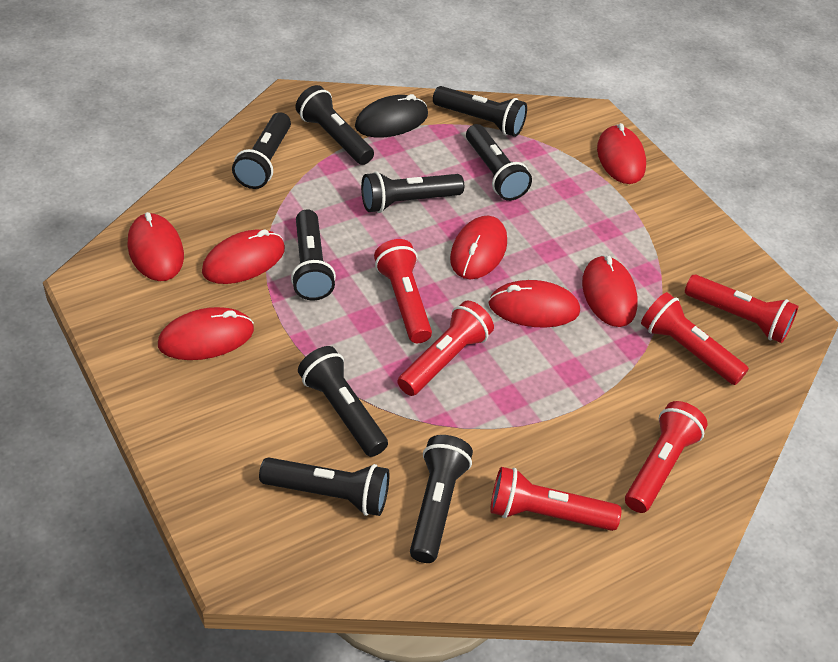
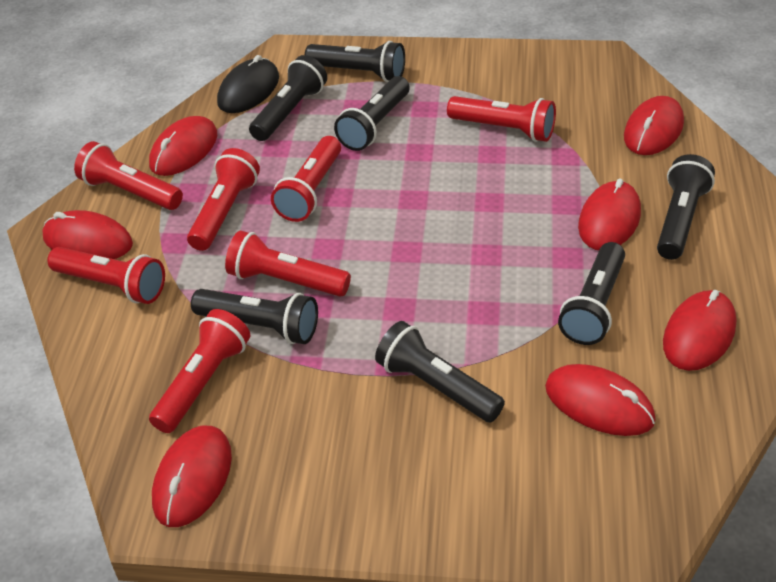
black flashlight: [232,112,291,189] [259,457,390,516] [291,209,336,300] [295,85,374,165] [298,346,388,457] [361,171,464,213] [410,435,473,563] [433,86,527,137] [466,124,532,201] = 9 -> [191,289,318,344] [249,55,327,141] [305,41,405,82] [334,76,410,151] [375,321,505,422] [558,242,625,345] [657,154,715,260] = 7
red flashlight: [374,239,432,343] [397,301,494,396] [490,467,621,531] [625,401,708,513] [641,292,749,385] [685,275,798,343] = 6 -> [47,247,165,304] [74,141,183,210] [149,309,250,433] [187,148,260,251] [225,231,351,297] [271,136,341,222] [447,96,556,142] = 7

